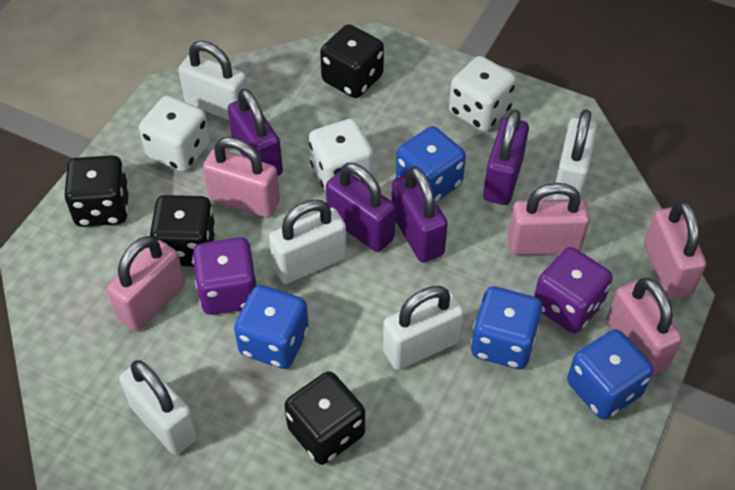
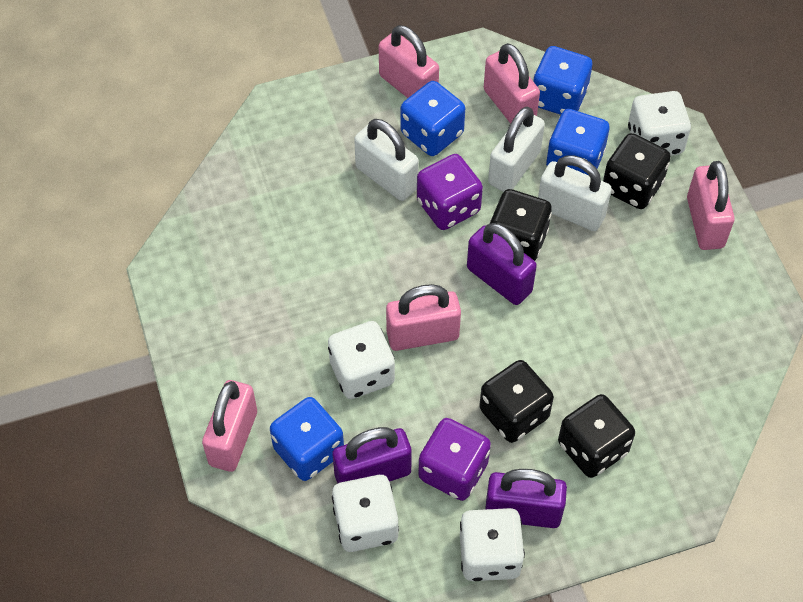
purple padlock: [227,89,283,176] [326,163,396,252] [392,166,448,263] [483,110,529,205] = 4 -> [333,427,412,484] [467,223,537,305] [485,469,567,528] = 3
white dice: [139,95,210,172] [309,119,373,192] [449,56,516,132] = 3 -> [328,321,395,399] [332,475,399,552] [460,508,525,581] [628,91,691,156] = 4
white padlock: [119,360,198,455] [178,41,248,120] [269,200,347,284] [383,286,464,370] [553,109,597,200] = 5 -> [354,119,419,201] [488,106,545,192] [538,155,612,231] = 3

